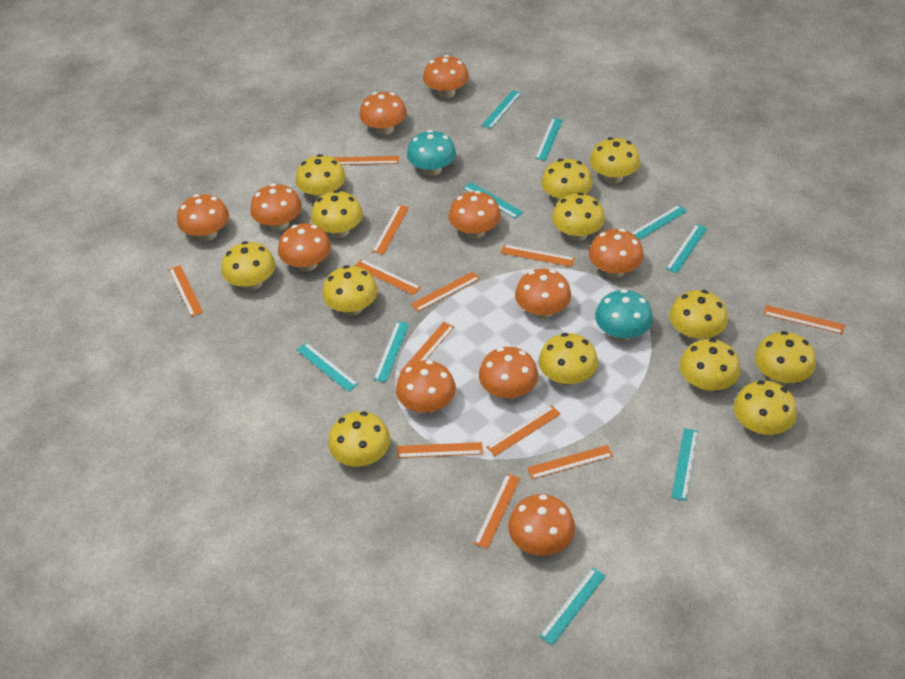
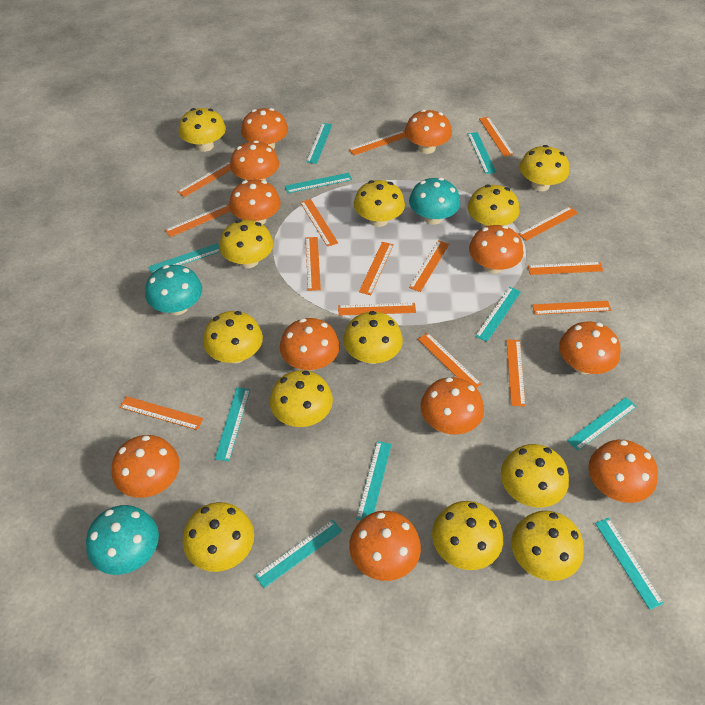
orange ruler: [169,265,203,317] [332,156,399,165] [355,259,421,295] [372,205,409,254] [397,442,483,458] [399,322,454,373] [411,271,480,312] [474,474,520,549] [486,405,560,456] [501,245,575,267] [527,445,613,479] [763,305,845,334] = 12 -> [120,396,203,430] [165,203,231,237] [177,161,231,197] [300,199,338,247] [306,237,321,291] [338,303,416,315] [349,130,406,155] [359,242,394,295] [409,240,449,292] [418,333,482,388] [479,117,514,157] [506,339,526,407] [518,207,578,241] [528,262,603,275] [532,301,611,315] = 15
turquoise mushroom: [407,130,456,176] [595,289,653,341] = 2 -> [86,505,159,575] [145,265,202,315] [409,177,460,225] = 3
turquoise ruler: [296,342,358,392] [373,322,409,382] [463,182,523,219] [481,90,522,129] [535,118,563,161] [539,568,606,645] [632,205,687,240] [666,224,707,273] [671,428,699,501] = 9 -> [148,243,220,274] [215,387,250,461] [255,520,342,588] [285,173,352,193] [306,123,332,164] [356,441,392,520] [467,132,496,174] [475,287,521,342] [567,397,637,451] [595,518,664,610] = 10
yellow mushroom: [221,241,276,290] [296,154,346,199] [311,190,363,238] [322,265,378,316] [328,411,390,467] [539,333,598,386] [541,159,592,202] [552,192,605,241] [590,137,640,184] [669,290,728,341] [680,338,740,392] [734,380,797,435] [755,331,816,385] = 13 -> [179,108,226,152] [183,502,254,572] [203,311,263,363] [219,220,273,268] [270,370,333,427] [343,311,403,364] [354,180,405,227] [432,501,503,570] [468,184,519,228] [501,444,569,508] [511,511,584,581] [519,145,569,191] = 12

